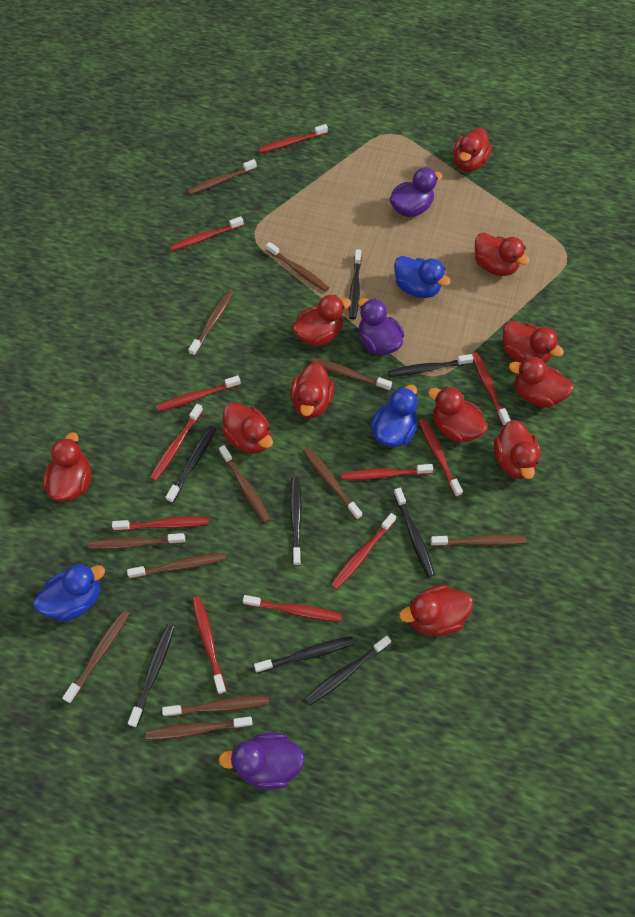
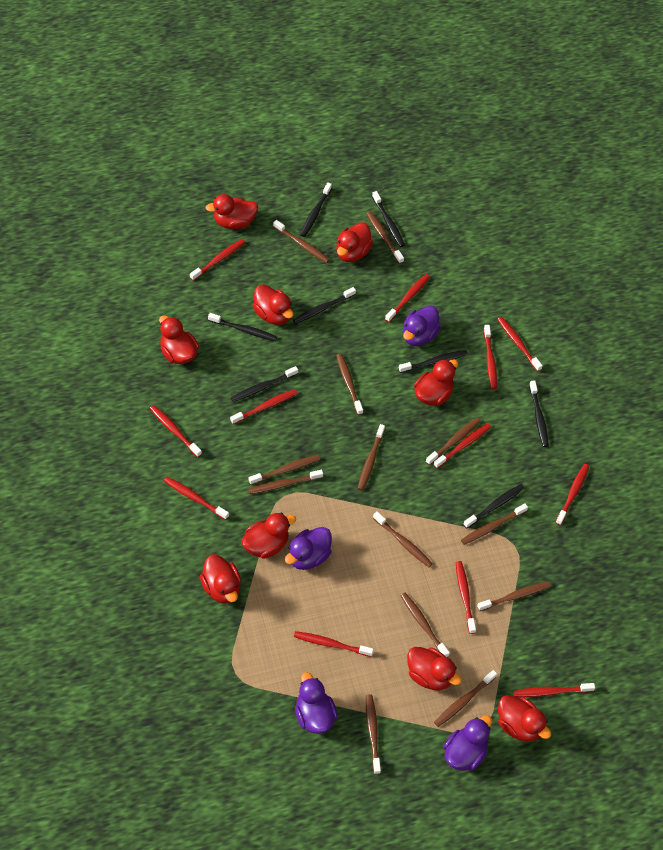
blue duck: [34,564,105,622] [370,385,418,447] [394,256,451,298] = 3 -> none = 0
brown toothbrush: [62,610,130,703] [89,533,185,550] [127,553,226,579] [145,716,252,740] [162,696,269,717] [187,159,257,195] [188,291,233,356] [219,445,271,523] [266,242,329,292] [303,448,362,520] [309,357,392,391] [431,535,527,547] = 12 -> [248,470,323,494] [249,455,320,485] [273,220,330,263] [336,354,363,415] [358,424,385,491] [366,694,381,774] [367,212,404,264] [373,511,433,567] [401,593,450,657] [426,418,481,465] [434,670,497,727] [461,503,528,545] [477,581,551,611] = 13
purple duck: [219,733,305,790] [358,298,404,355] [390,167,443,217] = 3 -> [285,527,332,570] [295,672,338,734] [403,305,441,346] [443,715,492,771] = 4
red duck: [43,432,91,502] [222,403,273,454] [290,362,334,418] [292,295,351,346] [399,585,473,636] [428,386,488,443] [453,128,492,172] [475,232,530,276] [494,420,540,479] [503,321,564,363] [509,357,574,408] = 11 -> [159,315,199,364] [200,555,241,604] [206,194,258,229] [241,512,296,559] [253,284,294,325] [336,222,373,262] [407,647,462,691] [414,359,458,406] [498,695,551,742] = 9
red toothbrush: [112,517,209,531] [150,404,203,481] [156,375,241,412] [169,216,244,251] [192,596,226,694] [243,595,342,622] [259,124,328,153] [331,513,396,590] [341,464,433,480] [419,418,463,497] [472,352,510,426] = 11 -> [150,405,202,457] [164,477,229,520] [190,239,245,281] [230,389,298,424] [294,631,374,657] [385,274,430,322] [433,423,491,468] [456,561,476,634] [484,325,497,389] [497,317,543,372] [513,683,595,697] [556,464,589,525] = 12

